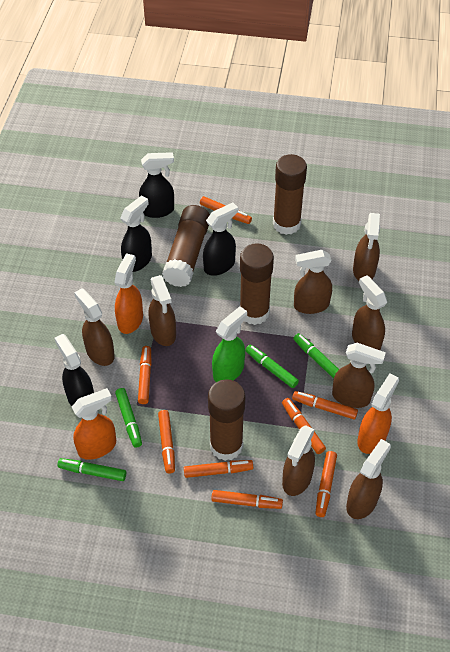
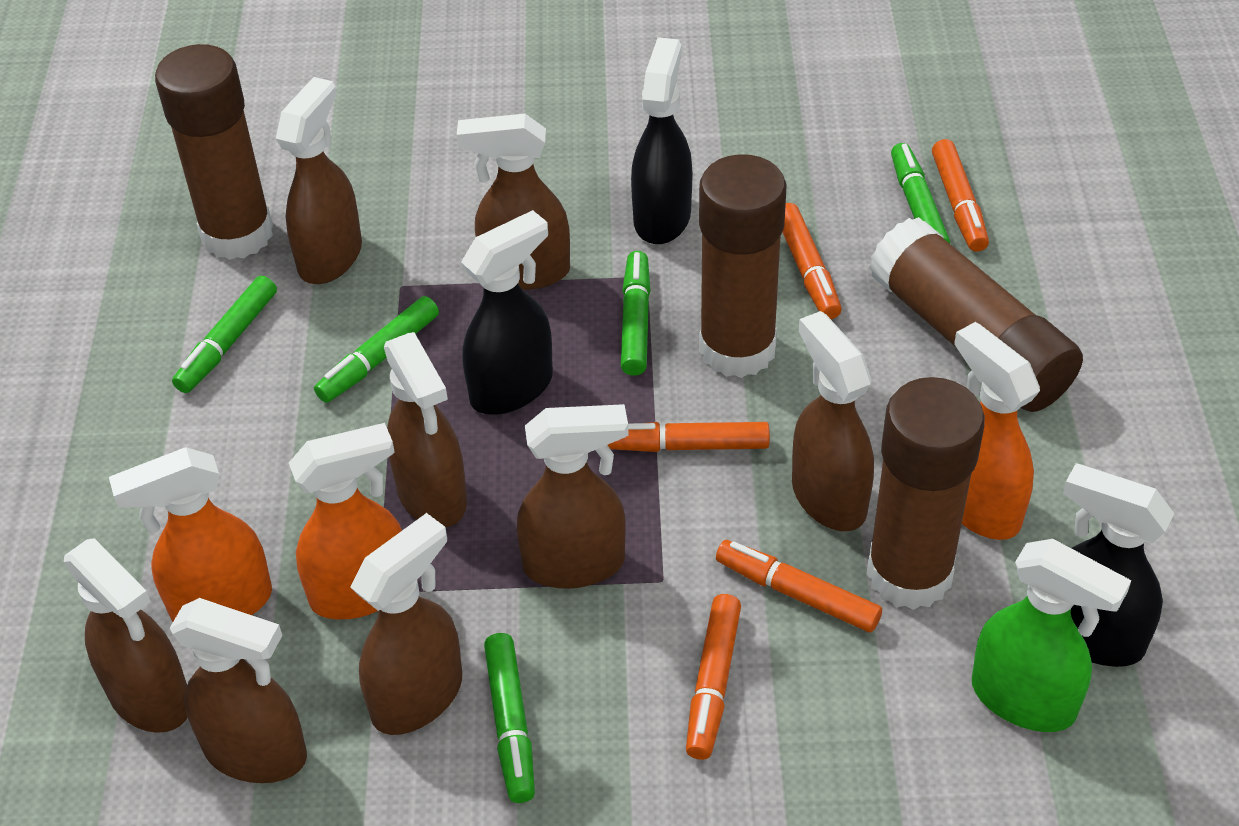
black spray bottle: [54,334,94,406] [120,195,152,272] [139,152,174,218] [203,203,238,276] = 4 -> [461,210,553,415] [631,37,692,244] [1063,463,1175,667] = 3
green marker: [57,458,126,481] [115,388,142,448] [245,345,299,388] [293,333,339,379] = 4 -> [172,276,277,393] [314,296,439,403] [484,633,535,803] [621,251,651,376] [891,143,950,243] = 5
orange marker: [138,346,152,404] [158,410,175,474] [184,460,253,478] [200,196,252,224] [211,490,283,509] [282,398,326,454] [292,391,358,419] [315,451,337,517] = 8 -> [608,422,770,452] [686,594,741,760] [716,540,882,632] [782,203,842,319] [932,139,989,252] = 5

